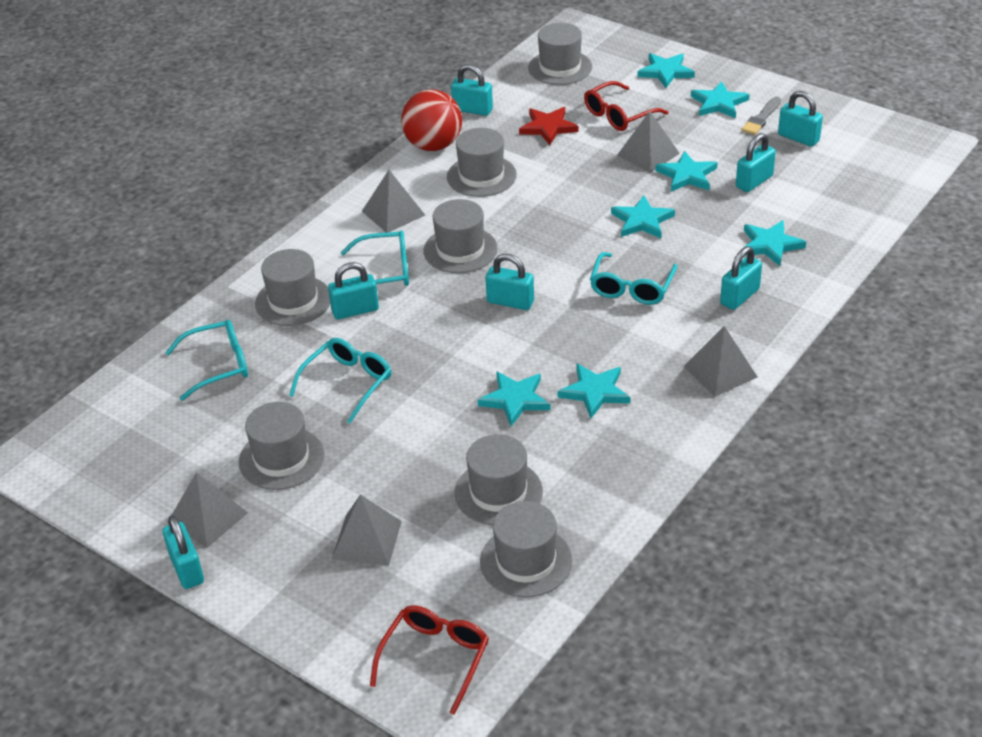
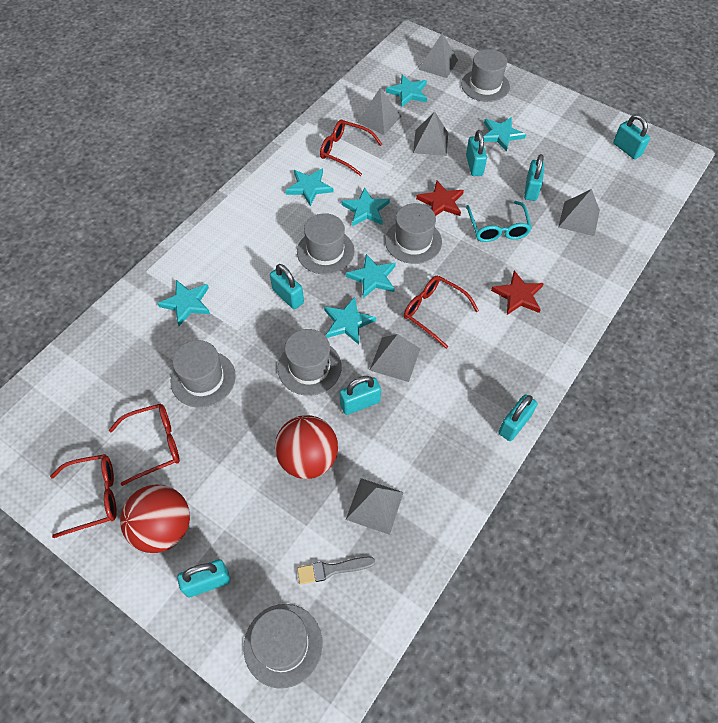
grey hat: [239,402,324,490] [255,249,330,326] [423,199,498,273] [447,128,517,197] [454,434,543,525] [480,501,572,597] [528,23,592,85] = 7 -> [171,340,236,408] [244,604,323,689] [278,329,342,396] [297,213,355,275] [385,203,442,264] [461,49,510,102] = 6
grey pyramid: [167,472,248,548] [332,494,402,565] [362,170,425,233] [617,111,680,173] [684,326,758,397] = 5 -> [346,478,404,535] [357,88,401,135] [370,334,420,382] [413,112,448,156] [418,33,458,78] [558,189,600,236] = 6
red ball: [401,89,462,151] = 1 -> [120,485,190,553] [275,415,338,479] = 2
red glasses: [370,606,489,715] [584,81,669,131] = 2 -> [50,454,117,538] [109,403,180,486] [320,120,382,176] [404,276,479,349] = 4
red star: [519,107,579,145] = 1 -> [416,180,464,216] [491,270,544,315] = 2
turquoise glasses: [165,320,248,401] [289,338,391,423] [341,230,409,286] [590,252,678,305] = 4 -> [466,201,532,242] = 1

